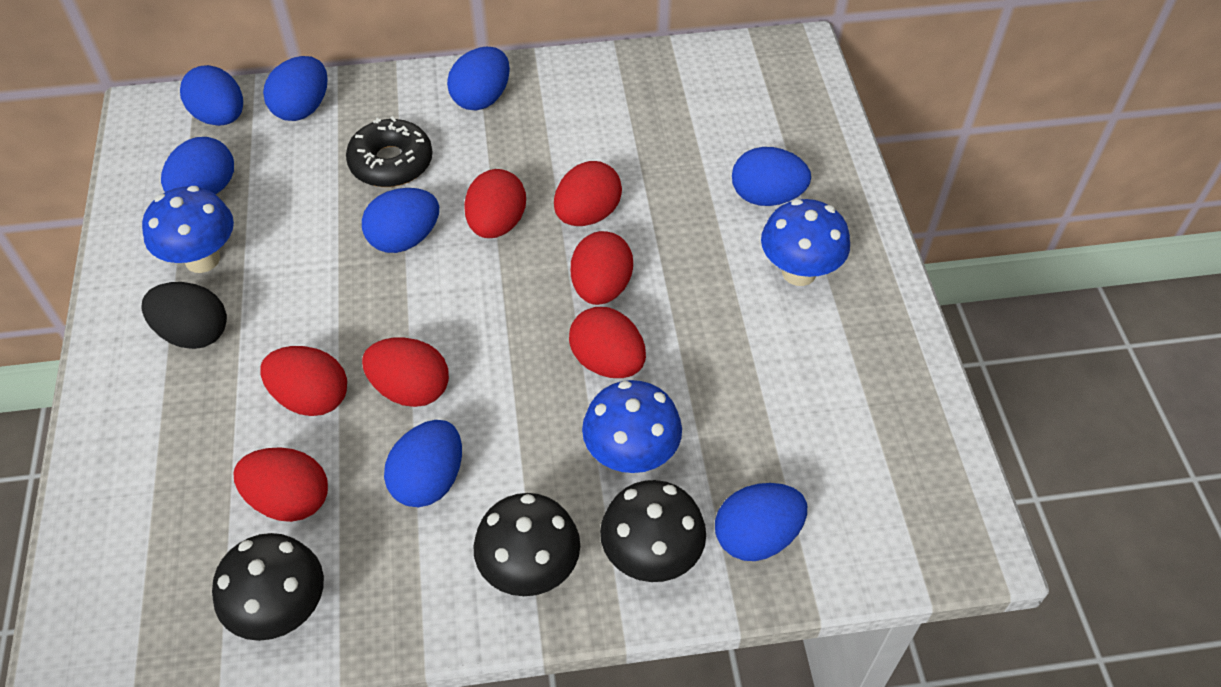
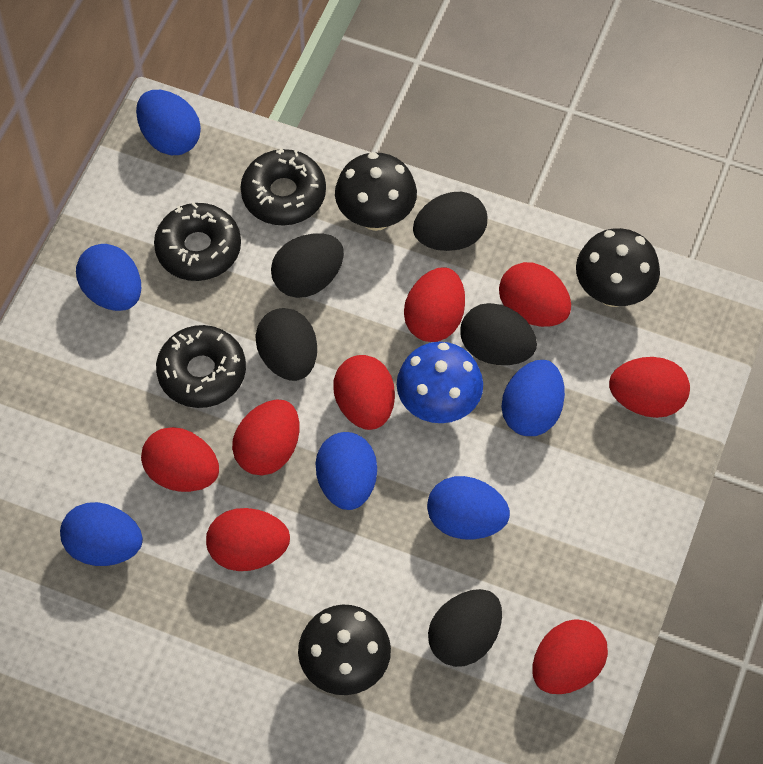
black donut: [346,116,432,187] = 1 -> [154,202,241,281] [156,325,246,408] [241,148,326,226] = 3
black egg: [141,282,227,349] = 1 -> [255,308,317,381] [271,233,344,298] [413,192,487,251] [428,589,502,667] [461,303,537,365] = 5
blue egg: [161,137,234,194] [180,65,243,126] [263,56,328,121] [362,188,439,253] [384,420,462,507] [447,47,510,111] [715,483,807,561] [732,147,811,206] = 8 -> [60,502,143,566] [76,244,141,311] [136,90,201,155] [316,432,377,510] [427,476,510,540] [502,360,565,436] = 6
blue mushroom: [142,186,234,273] [582,380,682,473] [761,199,850,286] = 3 -> [397,342,483,423] = 1
red egg: [234,447,328,522] [260,346,347,416] [362,337,449,407] [464,169,526,238] [554,161,622,226] [569,307,646,378] [571,231,633,305] = 7 -> [141,427,219,492] [206,508,290,571] [232,399,299,476] [333,355,395,430] [404,268,465,342] [499,262,571,327] [532,619,608,694] [609,357,690,418] = 8

